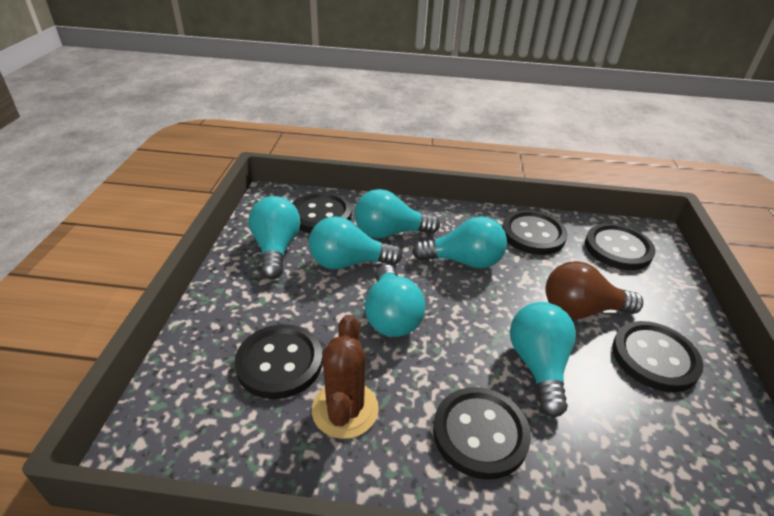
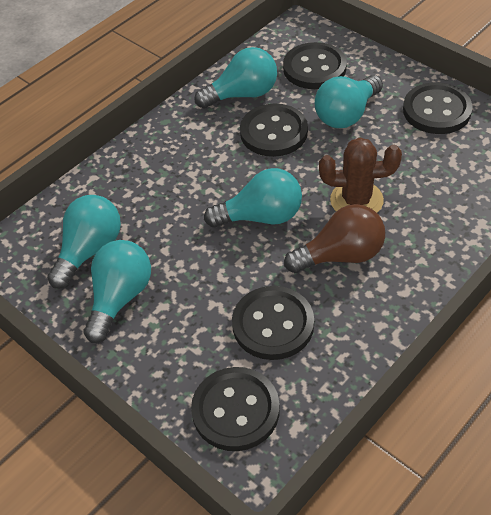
black button: [234,324,323,399] [292,192,352,233] [433,387,531,480] [502,210,567,255] [585,223,656,270] [612,321,703,392] = 6 -> [191,367,280,451] [232,286,314,360] [240,104,308,157] [283,42,347,89] [403,82,473,134] = 5
turquoise light bulb: [248,196,300,279] [309,216,403,269] [355,189,440,238] [365,264,426,337] [412,216,507,269] [510,302,576,418] = 6 -> [47,195,121,289] [84,240,151,343] [194,47,277,109] [204,168,302,228] [315,75,383,128] = 5

